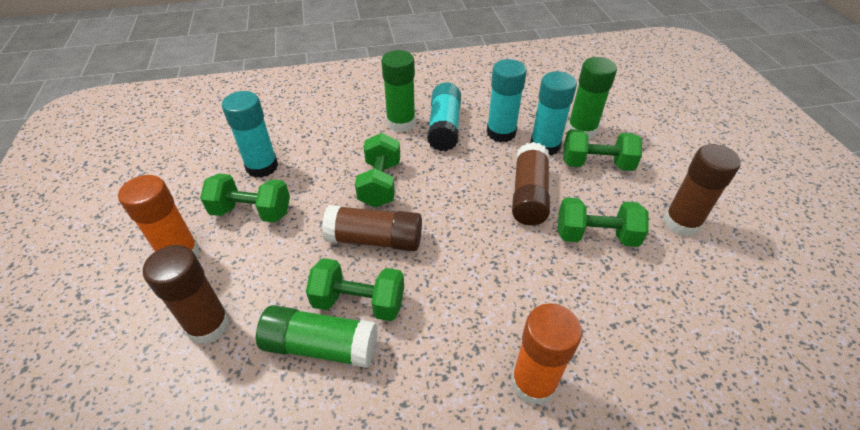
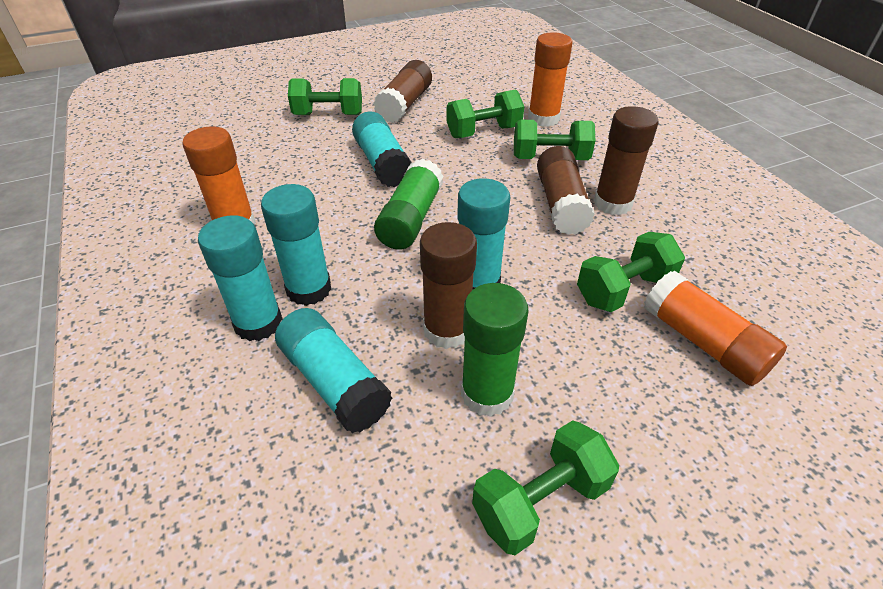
green glue stick: [256,305,378,368] [381,50,416,132] [567,57,617,140] = 3 -> [374,159,444,250] [461,283,528,417] = 2
orange glue stick: [118,175,200,258] [511,303,582,405] = 2 -> [182,126,256,225] [528,32,573,127] [644,271,787,386] = 3
turquoise glue stick: [222,91,278,178] [427,83,461,151] [486,59,527,142] [530,71,577,156] = 4 -> [198,215,282,341] [261,184,331,306] [275,308,392,433] [352,111,412,187] [457,178,510,289] = 5

